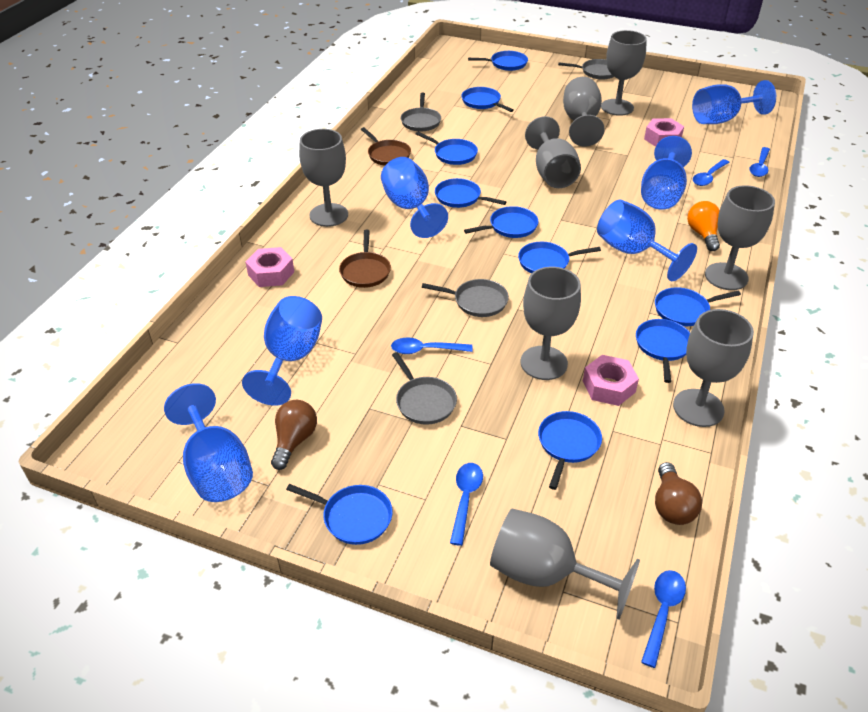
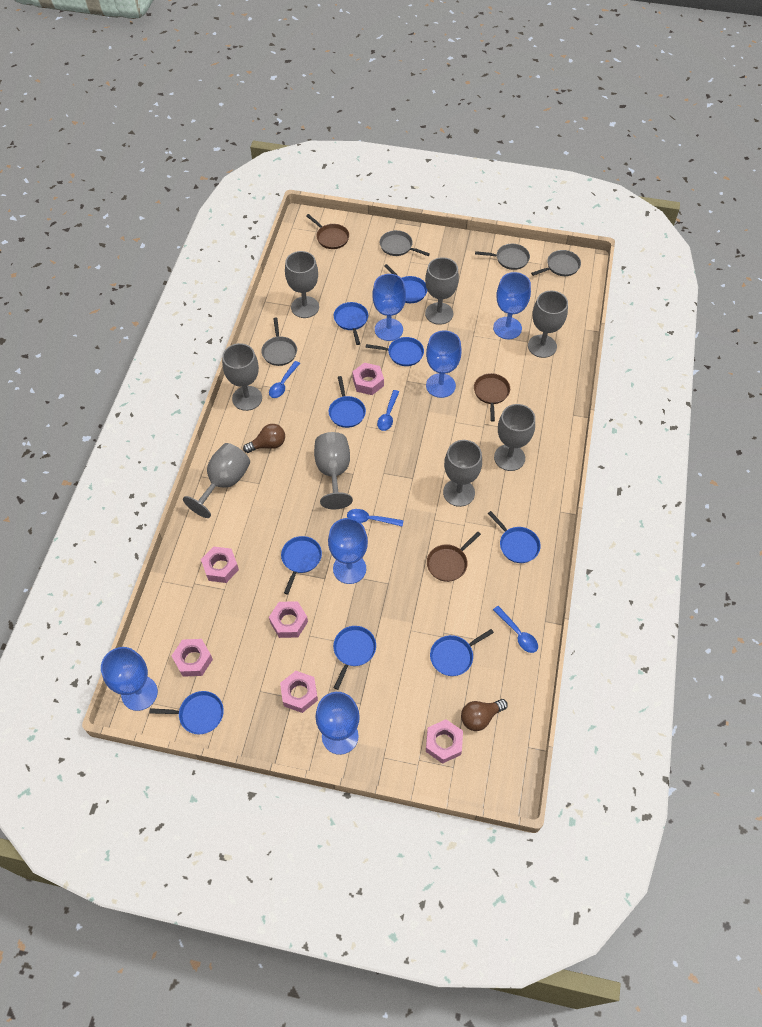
blue pan: [286,484,393,545] [416,131,478,165] [435,178,506,208] [462,87,514,112] [464,206,539,238] [468,51,528,71] [518,242,601,274] [538,411,602,490] [636,319,690,383] [655,287,741,326] = 10 -> [149,691,224,734] [281,536,322,595] [329,376,366,428] [333,626,376,690] [334,302,368,345] [365,337,424,366] [384,264,427,303] [430,629,494,676] [488,511,541,563] = 9
blue spoon: [391,337,473,354] [450,463,483,546] [641,570,686,668] [693,159,729,186] [749,147,770,177] = 5 -> [269,361,300,398] [347,509,404,527] [377,390,399,431] [493,606,538,653] = 4
brown pan: [339,230,391,288] [361,127,411,166] = 2 -> [306,214,349,249] [427,532,481,582] [474,373,510,422] = 3
orange light bulb: [687,201,720,251] = 1 -> none = 0
pink nut: [246,247,294,287] [583,355,639,406] [644,118,684,147] = 3 -> [172,639,213,677] [201,546,239,583] [269,601,308,638] [280,671,318,713] [352,363,384,395] [426,719,463,764] = 6

